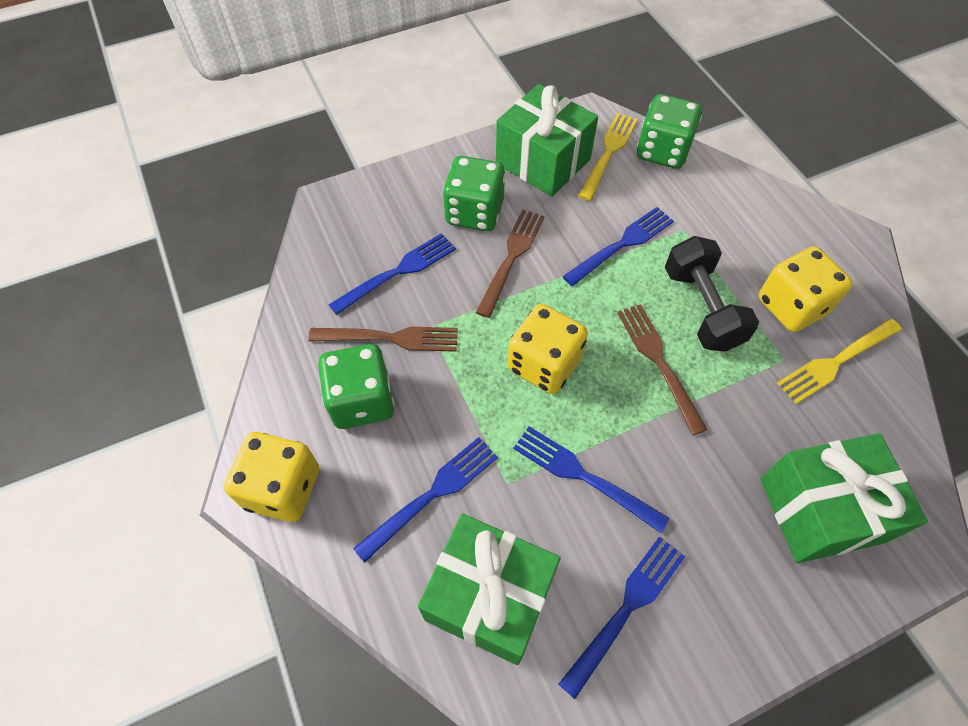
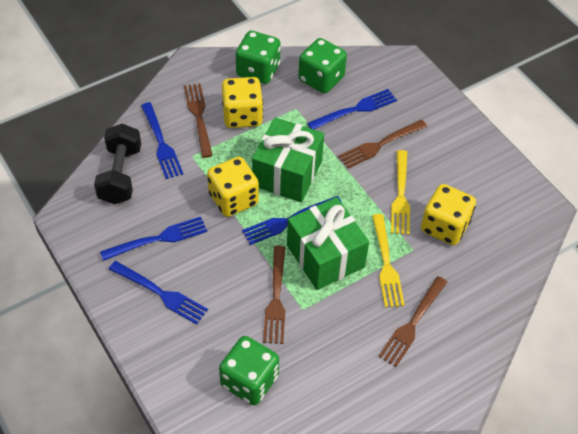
brown fork: [308,326,458,352] [476,210,545,318] [617,304,707,435] = 3 -> [184,83,213,158] [263,246,286,344] [338,120,427,169] [379,276,447,367] = 4
green gift: [418,513,561,665] [496,84,598,197] [760,433,928,563] = 3 -> [252,117,324,202] [287,197,369,290] = 2

